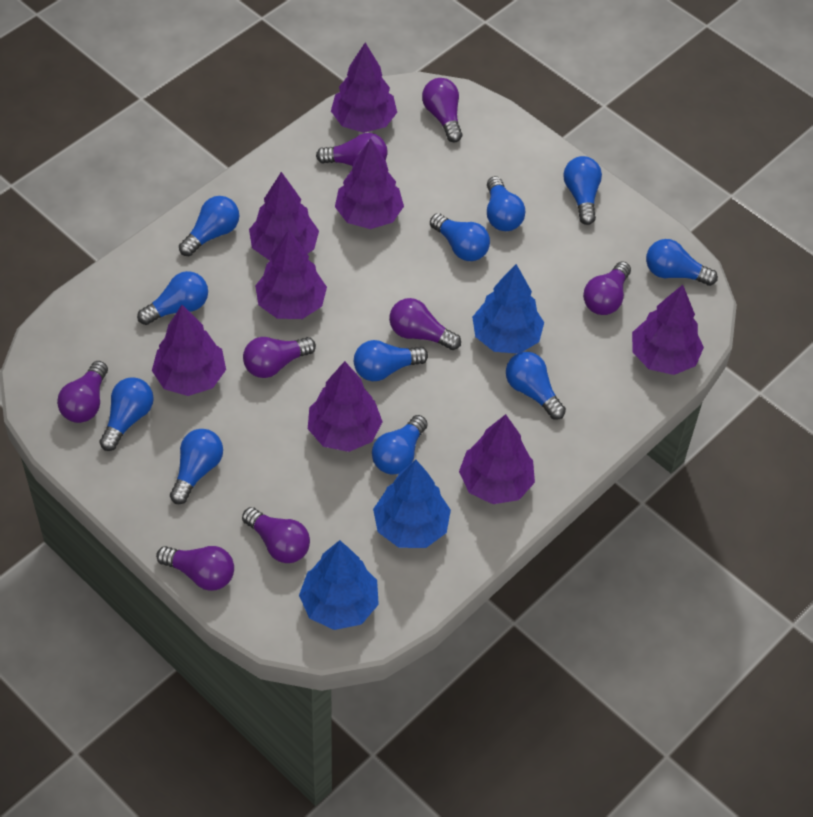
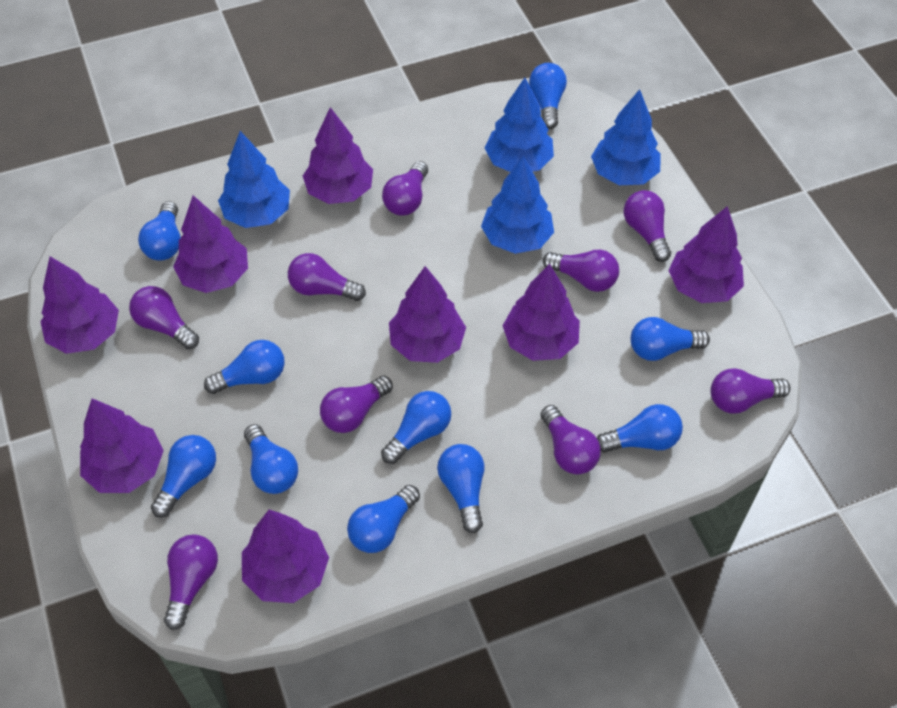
blue light bulb: [99,377,154,451] [137,271,208,325] [170,429,223,504] [179,196,239,256] [354,340,428,381] [372,415,428,474] [430,213,490,261] [487,176,526,231] [506,352,566,419] [564,156,602,225] [646,239,718,286] = 11 -> [138,201,181,261] [151,435,216,518] [204,340,285,394] [244,424,298,494] [347,485,420,553] [381,391,451,464] [437,444,484,533] [529,63,567,129] [597,404,683,453] [631,317,710,361] = 10
blue tree: [299,540,379,630] [373,460,451,548] [472,264,544,354] = 3 -> [218,131,290,228] [481,156,554,254] [485,78,554,172] [591,89,661,185] = 4
purple light bulb: [57,361,108,423] [156,546,234,591] [242,507,310,563] [243,337,316,378] [316,133,387,166] [389,298,461,350] [422,78,462,143] [583,261,631,315] = 8 -> [129,286,199,349] [164,534,218,630] [288,253,366,301] [320,376,393,433] [382,161,428,215] [540,405,601,474] [543,249,619,292] [623,190,671,262] [711,368,791,413] = 9

